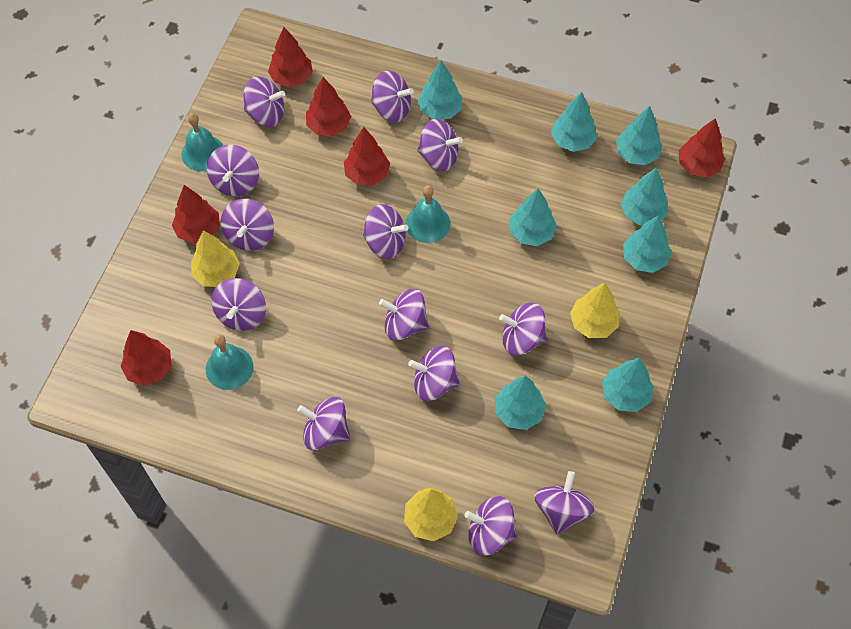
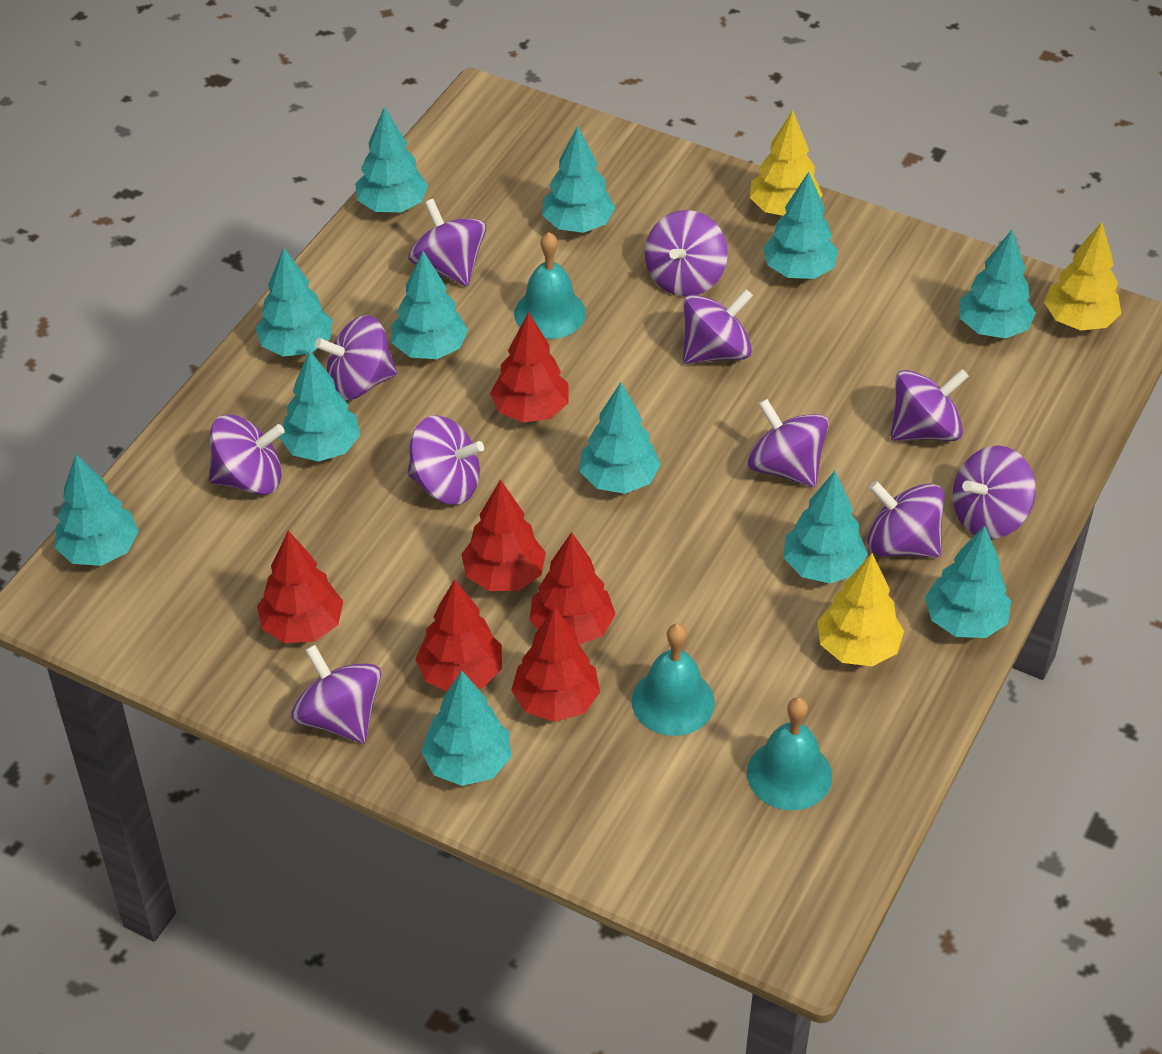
purple spinning top: [207,145,259,196] [211,278,266,331] [221,199,274,251] [244,77,285,127] [297,397,350,450] [363,204,408,259] [371,71,414,122] [379,289,429,341] [408,346,460,401] [417,119,463,171] [464,496,517,556] [499,303,547,356] [534,471,595,535] = 13 -> [209,415,285,495] [291,645,381,744] [315,315,397,400] [408,199,486,287] [408,415,484,505] [645,210,728,296] [683,289,753,364] [748,399,829,487] [867,481,945,558] [891,369,969,441] [953,446,1036,539] = 11
turquoise tree: [417,61,462,120] [495,376,546,430] [509,188,557,246] [551,92,597,152] [602,358,654,412] [616,106,662,165] [620,168,668,226] [623,215,671,273] = 8 -> [55,454,139,566] [255,247,333,357] [279,350,360,462] [355,107,428,212] [391,251,468,359] [421,671,511,786] [542,126,615,233] [580,382,661,494] [763,172,838,279] [784,471,868,584] [925,526,1011,638] [959,230,1036,339] = 12

